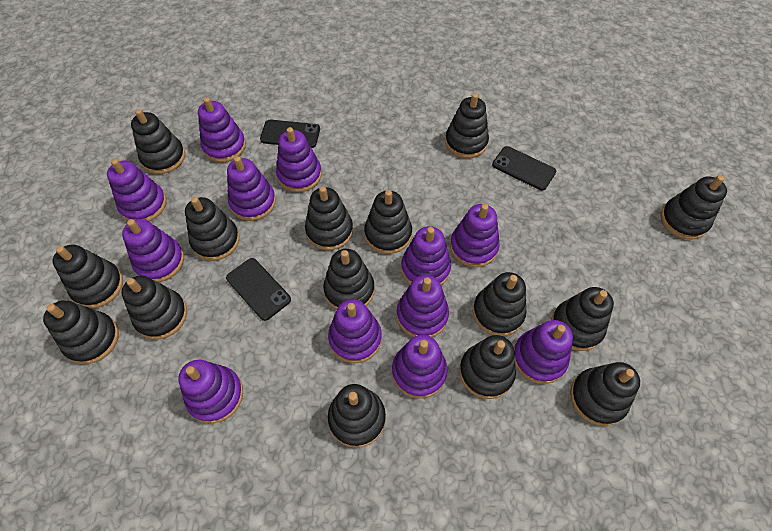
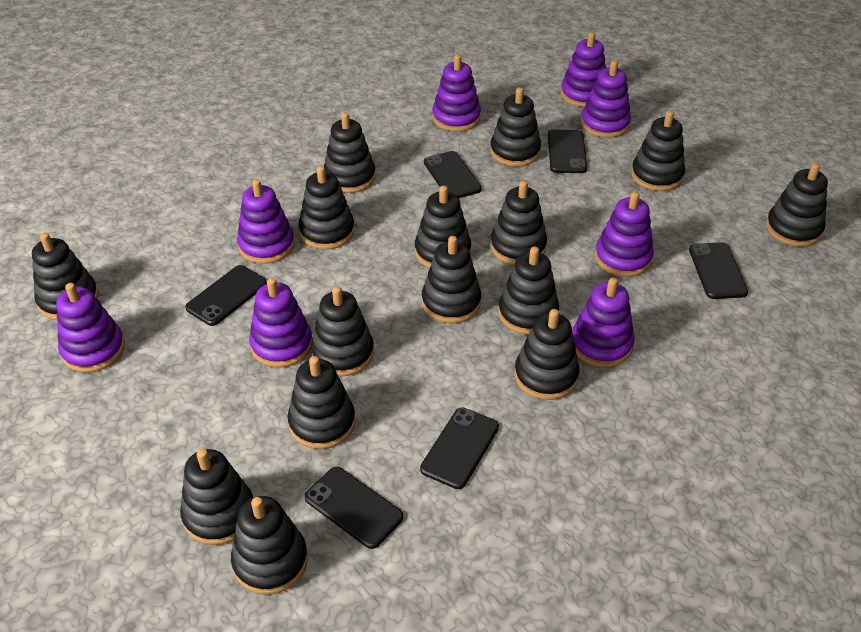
black phone: [226,258,291,321] [260,120,320,148] [492,146,556,191] = 3 -> [185,265,267,326] [305,467,403,549] [420,407,499,489] [424,151,482,198] [548,130,587,173] [689,242,748,299] = 6
purple stacking toy: [107,159,167,221] [122,219,184,282] [178,360,243,424] [198,97,246,162] [227,156,276,221] [276,127,322,192] [328,299,382,363] [392,335,447,399] [397,275,449,337] [401,226,451,285] [450,204,500,267] [514,320,573,384] = 12 -> [56,283,125,373] [237,179,295,264] [249,278,312,368] [432,55,481,132] [561,32,606,107] [572,278,635,367] [581,60,631,138] [595,192,654,277] = 8

